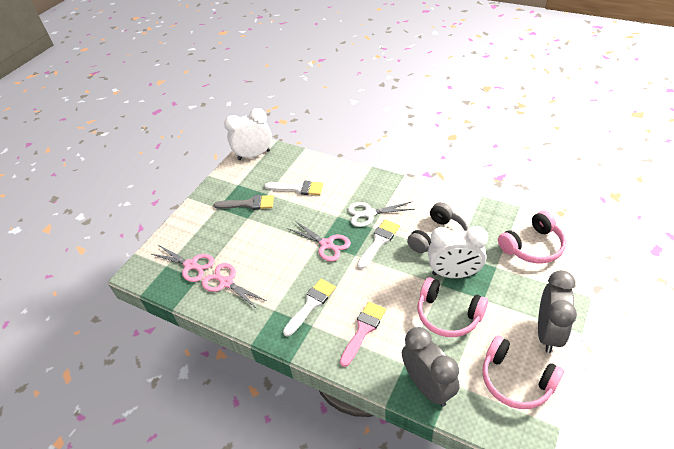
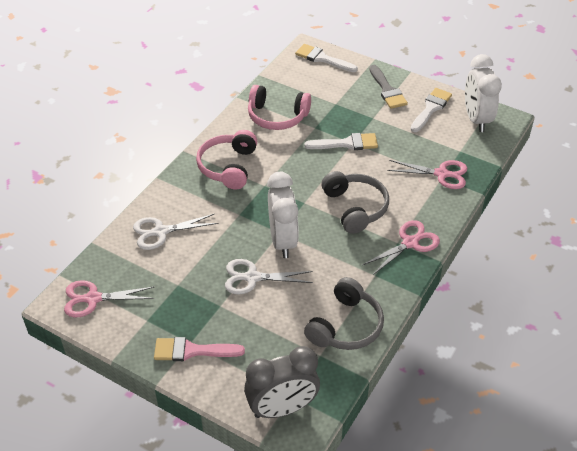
grey clock: [402,327,460,407] [538,270,577,353] = 2 -> [244,346,320,418] = 1
grey headphones: [407,202,468,253] = 1 -> [304,277,384,350] [321,171,389,234] = 2
pink headphones: [418,277,488,337] [482,336,564,409] [498,211,566,264] = 3 -> [196,130,257,189] [248,85,311,130] = 2
white scissors: [348,202,415,227] = 1 -> [133,214,219,250] [225,259,313,294] = 2

